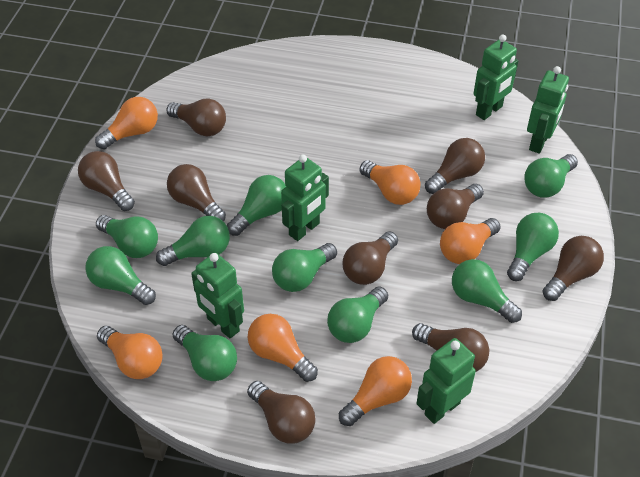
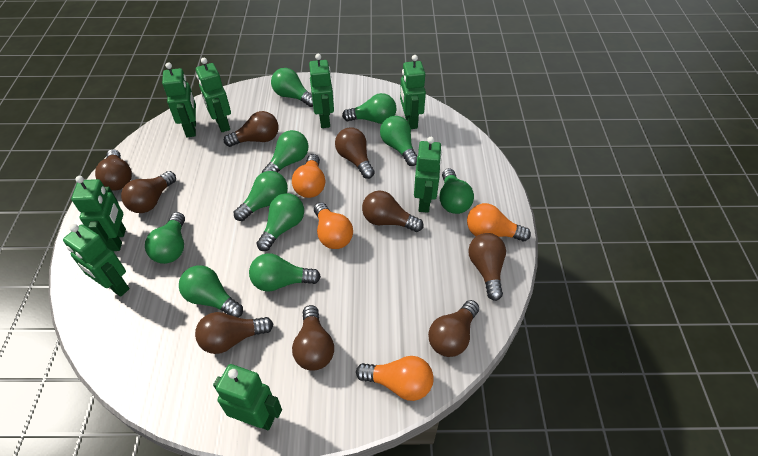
green robot: [191,253,244,339] [281,155,329,241] [416,338,476,424] [474,34,518,120] [527,66,569,153] = 5 -> [63,224,130,297] [71,176,126,251] [162,62,196,137] [196,58,231,132] [213,364,282,430] [309,54,334,128] [400,55,426,129] [414,137,442,213] = 8
orange light bulb: [95,97,158,149] [97,326,163,379] [248,314,318,382] [339,356,412,426] [360,161,420,205] [440,218,500,264] = 6 -> [292,154,325,198] [314,202,353,249] [356,356,434,401] [467,203,531,241] = 4

